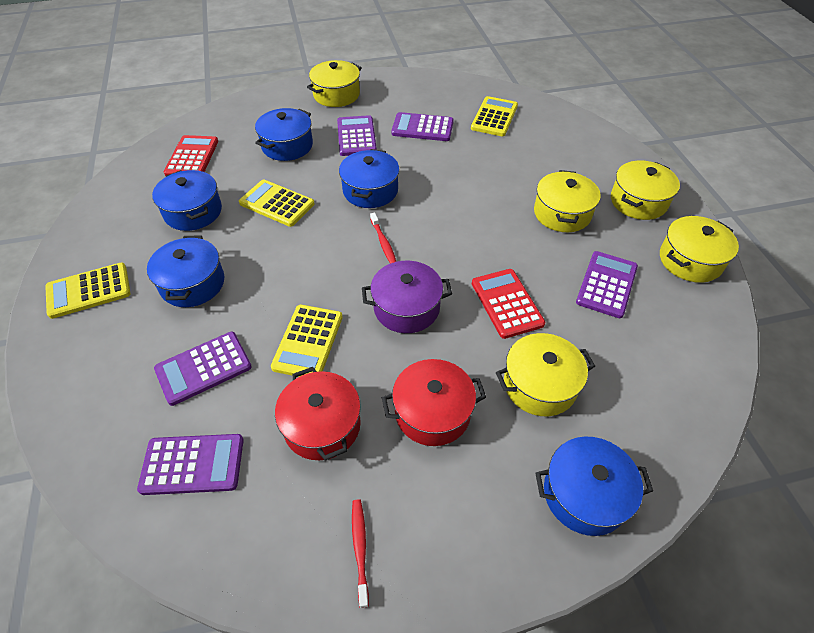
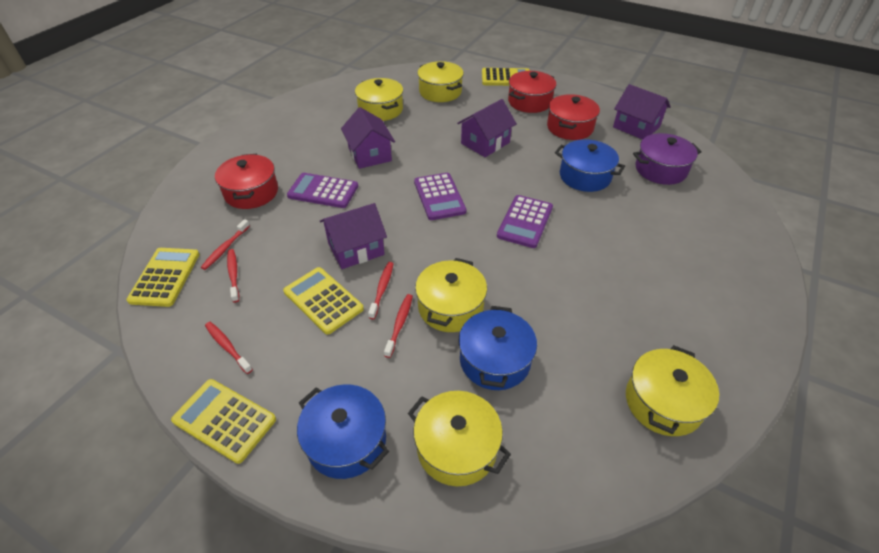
blue pot: [147,235,224,307] [152,170,222,231] [255,108,313,161] [339,149,399,208] [535,437,653,536] = 5 -> [297,384,389,479] [458,306,537,390] [555,139,625,192] = 3
purple calculator: [137,434,244,495] [154,332,252,406] [337,115,377,156] [391,112,454,141] [576,251,638,318] = 5 -> [287,173,358,208] [414,173,467,220] [497,195,553,248] = 3
purple house: none = 0 -> [320,203,387,269] [341,107,395,169] [457,99,517,157] [613,84,671,139] = 4
red calculator: [164,135,218,176] [472,269,545,339] = 2 -> none = 0
red pot: [275,367,361,460] [382,359,486,446] = 2 -> [215,154,278,209] [508,71,556,113] [547,94,600,140] = 3
red toothbrush: [352,499,369,608] [370,212,396,264] = 2 -> [201,219,250,270] [205,322,253,374] [227,249,239,302] [368,262,394,319] [384,294,413,358] = 5

